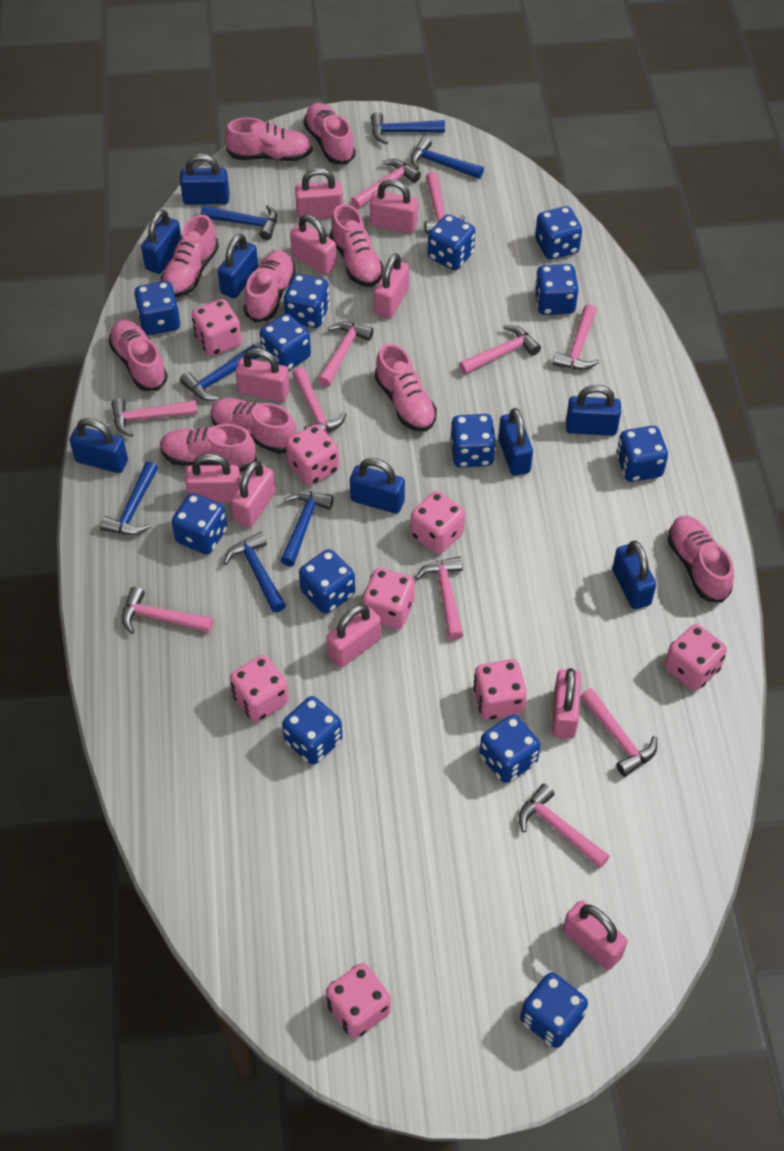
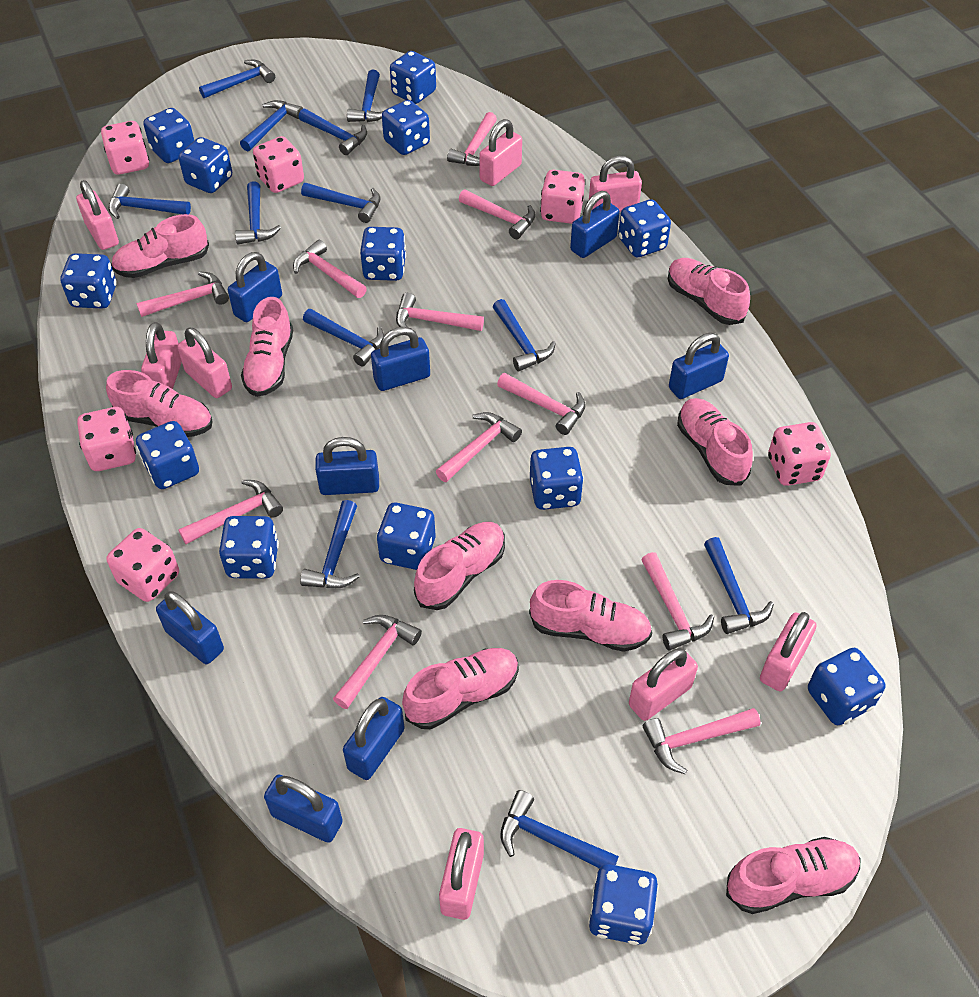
blue hammer: [100,461,158,535] [180,345,260,401] [201,205,277,240] [223,532,286,612] [280,491,334,566] [371,112,445,144] [410,137,484,179] = 7 -> [109,184,191,219] [199,60,275,98] [235,181,281,244] [240,100,303,151] [299,108,367,155] [300,500,360,588] [301,183,381,223] [303,309,384,367] [347,70,383,122] [493,299,556,372] [500,790,619,868] [704,537,774,634] = 12
pink dice: [192,299,242,356] [230,655,289,722] [286,424,339,485] [326,963,391,1038] [362,568,415,629] [411,491,465,554] [473,659,527,720] [665,624,727,691] = 8 -> [77,407,136,471] [101,121,149,175] [106,528,179,602] [253,136,304,193] [540,170,585,224] [768,422,831,486] = 6
pink padlock: [185,453,241,503] [231,461,275,528] [236,348,290,402] [290,215,337,275] [295,168,343,220] [326,604,381,668] [370,179,418,234] [374,253,409,319] [552,668,581,739] [563,900,628,970] = 10 -> [76,180,119,250] [141,322,182,389] [177,328,232,398] [439,828,484,920] [479,119,522,186] [589,156,642,212] [629,648,698,721] [760,612,817,691] = 8
pink shoe: [108,320,168,391] [160,424,257,472] [161,214,219,297] [210,398,297,454] [225,117,313,161] [244,250,296,323] [304,103,356,164] [330,204,384,287] [375,343,437,432] [668,515,734,603] = 10 -> [106,370,213,437] [111,214,209,278] [241,297,293,397] [402,648,519,729] [414,522,505,610] [529,580,652,652] [668,258,750,325] [677,398,753,486] [726,837,860,914] = 9

